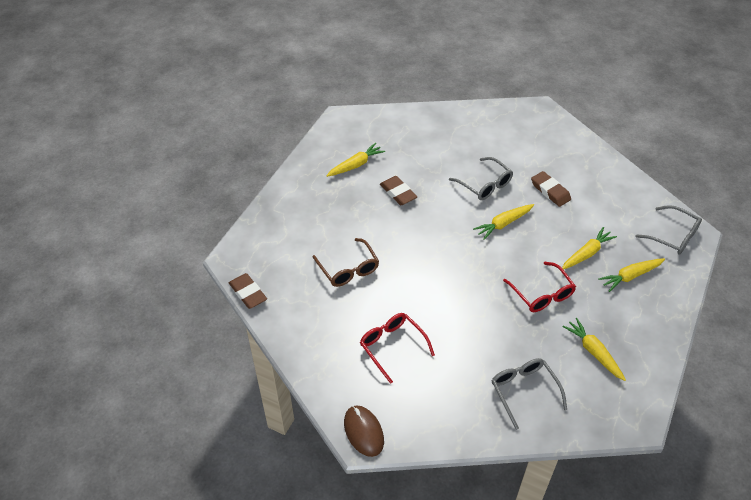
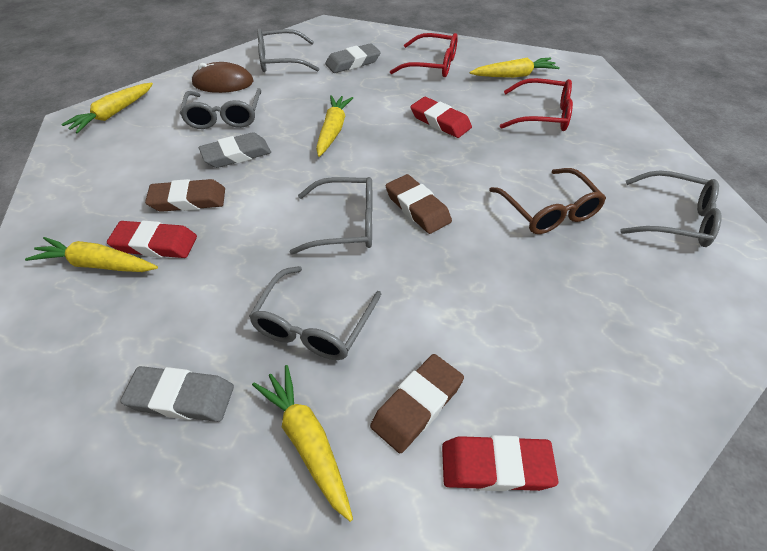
grey eraser: none = 0 -> [120,366,234,422] [199,132,271,168] [325,43,381,73] = 3
grey glasses: [449,157,513,200] [492,358,567,430] [636,205,702,255] = 3 -> [180,88,261,129] [249,266,381,360] [257,28,319,72] [290,177,372,255] [620,170,722,247] = 5
red eraser: none = 0 -> [107,221,197,258] [410,97,472,138] [442,435,559,491] = 3

